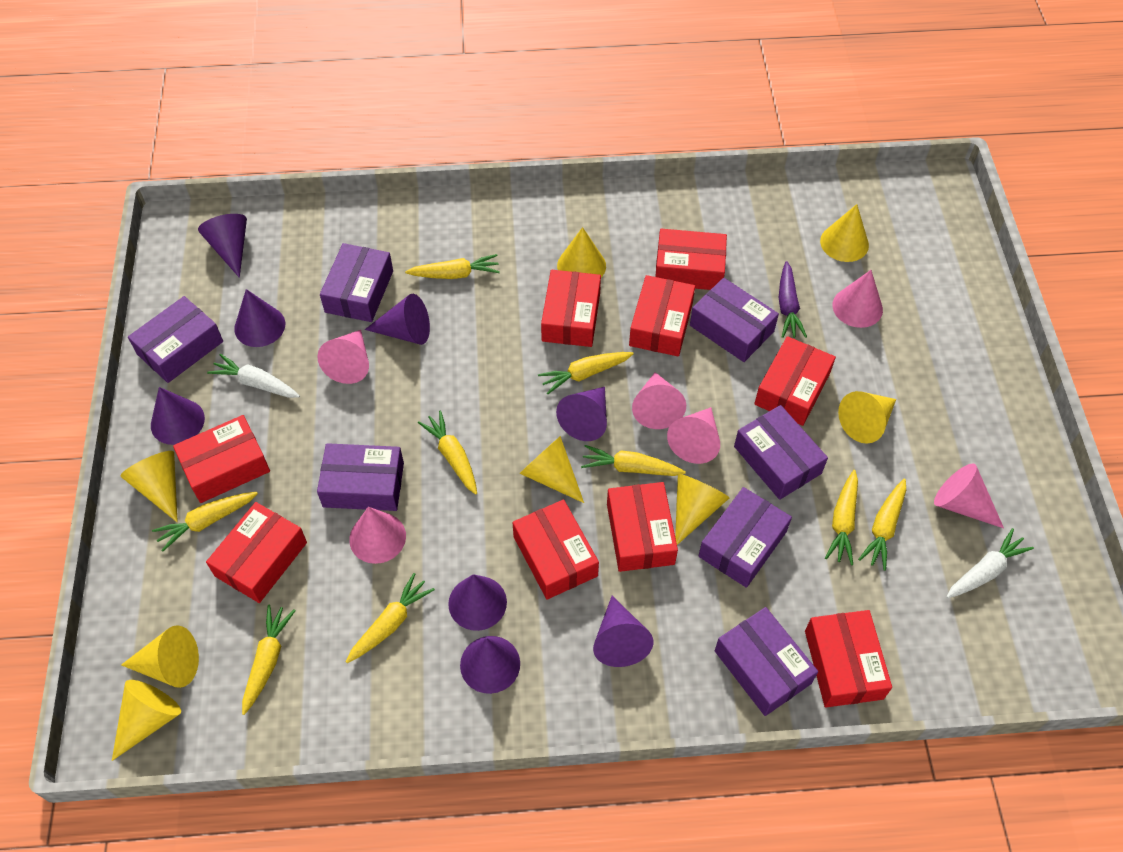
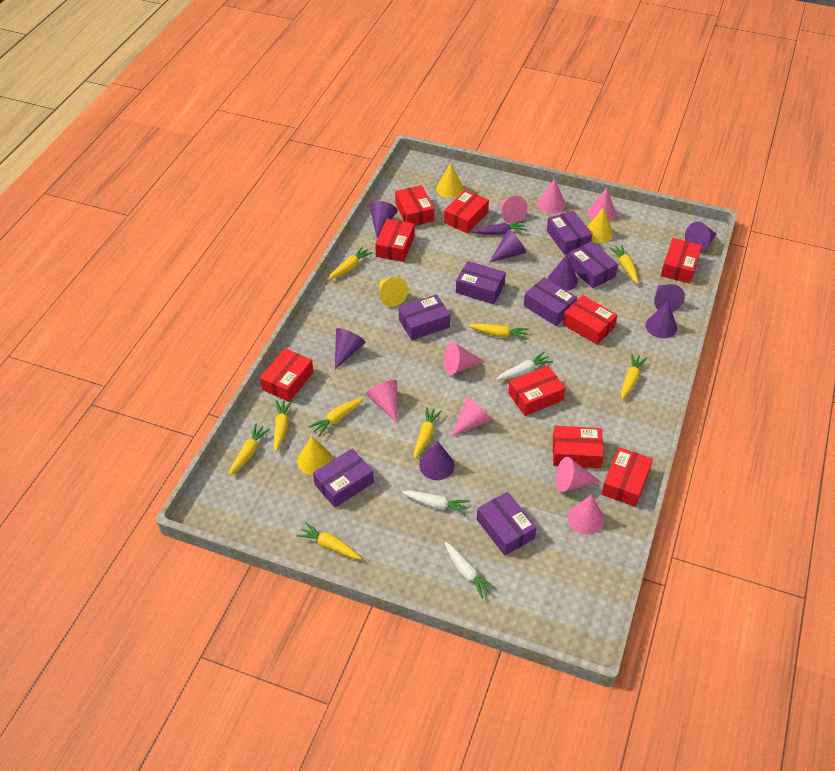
pink cone: [318,330,369,384] [349,507,406,564] [632,372,686,429] [667,407,720,464] [832,270,883,328] [934,463,1004,528] = 6 -> [366,380,397,423] [444,342,485,375] [451,396,492,437] [500,196,527,224] [537,178,565,214] [556,457,601,492] [568,495,604,535] [588,188,616,222] = 8
white carrot: [207,354,300,398] [946,528,1034,598] = 2 -> [402,491,470,515] [445,542,497,599] [496,352,553,380] = 3
yellow cone: [112,680,181,761] [120,451,178,522] [121,625,199,688] [519,436,584,503] [557,227,606,277] [675,474,729,545] [820,204,869,262] [838,391,896,443] = 8 -> [297,436,332,475] [380,277,408,307] [436,163,464,198] [587,207,613,243] = 4

